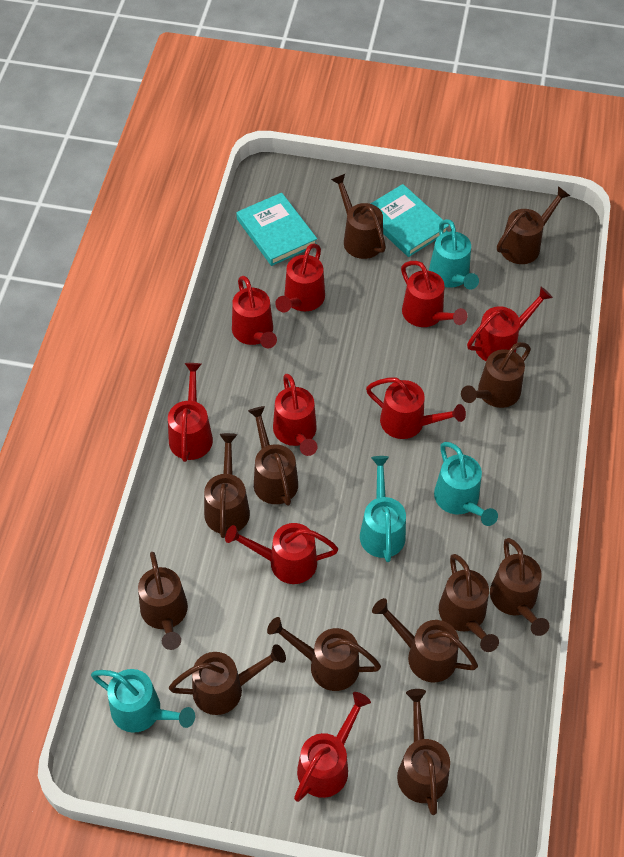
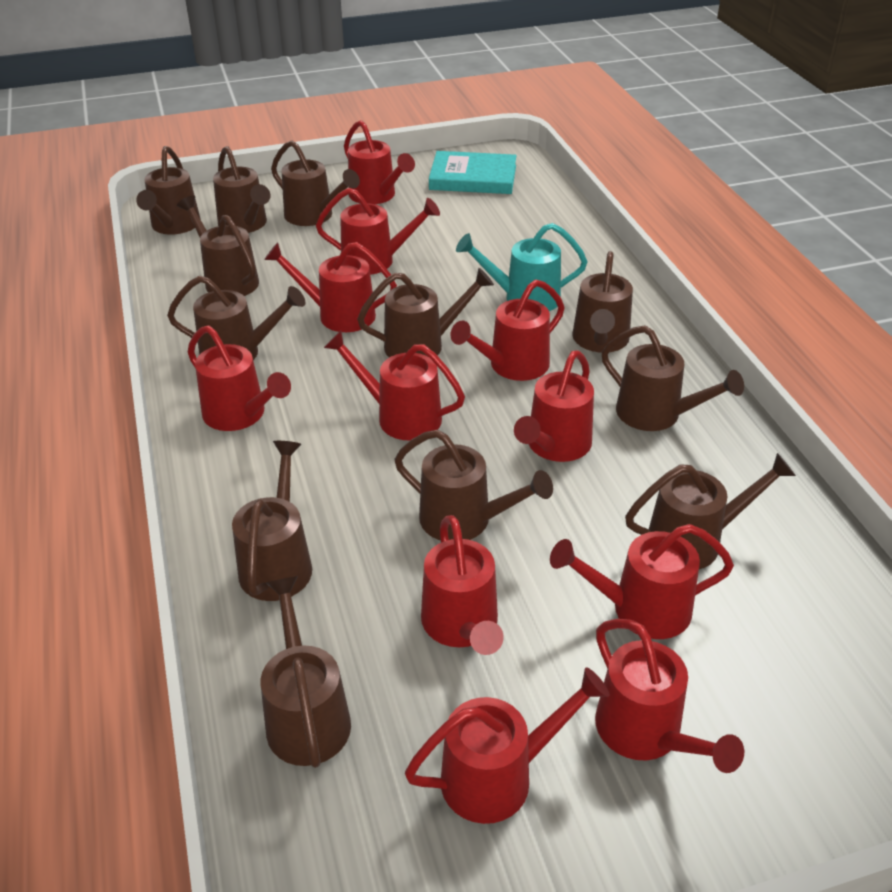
red watering can: [168,363,213,462] [225,523,338,584] [232,276,277,349] [273,374,317,456] [275,243,325,312] [294,692,371,802] [366,378,466,439] [401,261,467,327] [467,287,553,361] = 9 -> [188,325,291,431] [264,242,397,332] [316,188,440,275] [324,330,465,440] [344,120,415,204] [405,667,610,824] [421,515,504,655] [451,280,565,381] [514,350,594,462] [550,524,734,639] [595,619,744,773] = 11
turquoise book: [236,193,317,266] [370,184,449,257] = 2 -> [429,151,517,194] = 1
turquoise watering can: [91,669,195,733] [360,456,406,562] [429,219,479,290] [434,442,498,526] = 4 -> [456,223,587,311] = 1

